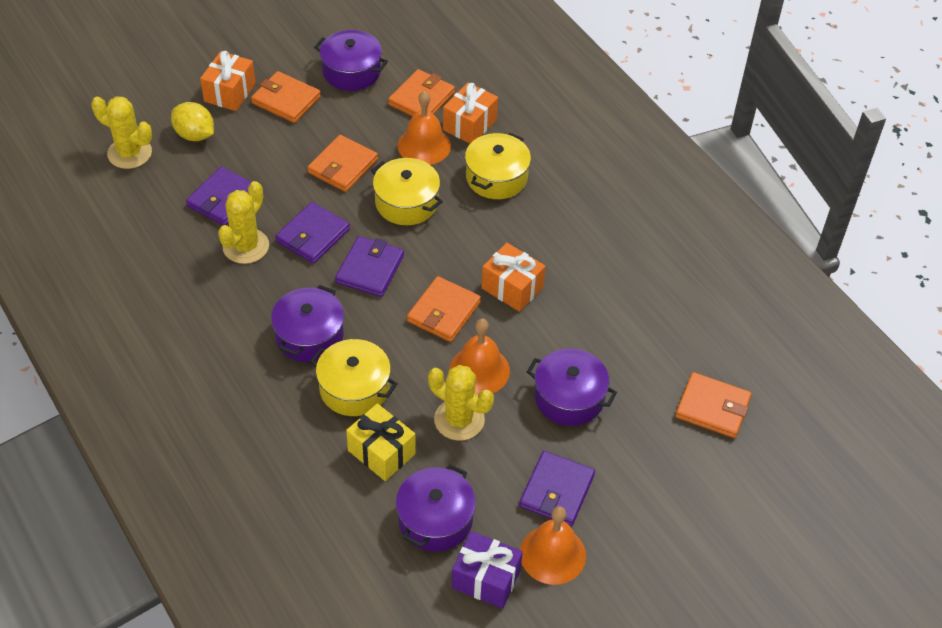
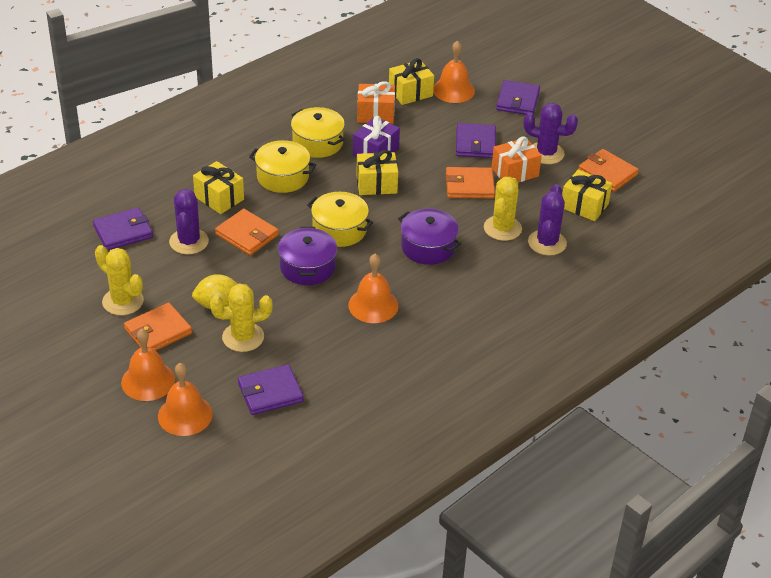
orange bell: [398,91,451,165] [449,318,510,395] [520,506,586,585] = 3 -> [121,329,175,401] [158,363,213,436] [348,254,399,323] [433,40,475,103] = 4
orange gift: [200,51,256,111] [443,82,498,143] [481,243,546,312] = 3 -> [357,81,395,124] [491,136,542,182] = 2
orange wallet: [251,71,321,123] [307,135,378,192] [388,69,455,116] [407,276,481,342] [675,372,752,438] = 5 -> [124,302,192,351] [215,209,279,255] [445,167,495,199] [578,149,639,192] = 4
purple cactus: none = 0 -> [169,189,209,254] [524,103,578,164] [528,184,567,256] = 3
purple pot: [271,285,344,362] [314,30,388,91] [396,464,476,552] [527,349,617,426] = 4 -> [278,227,337,285] [398,208,461,265] = 2
yellow gift: [346,403,416,481] = 1 -> [193,161,244,214] [356,150,398,195] [389,58,434,105] [562,170,612,221] = 4

